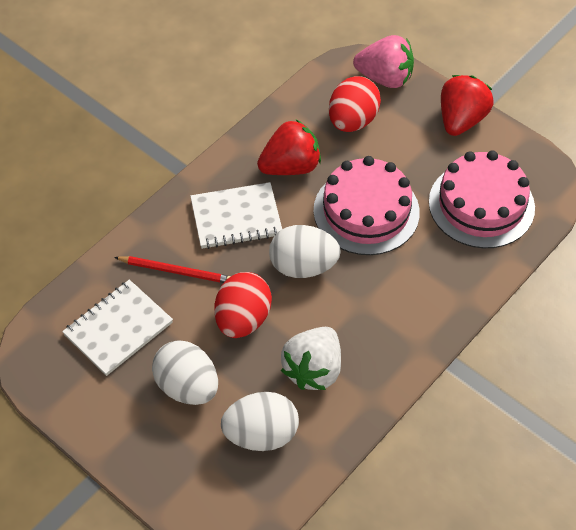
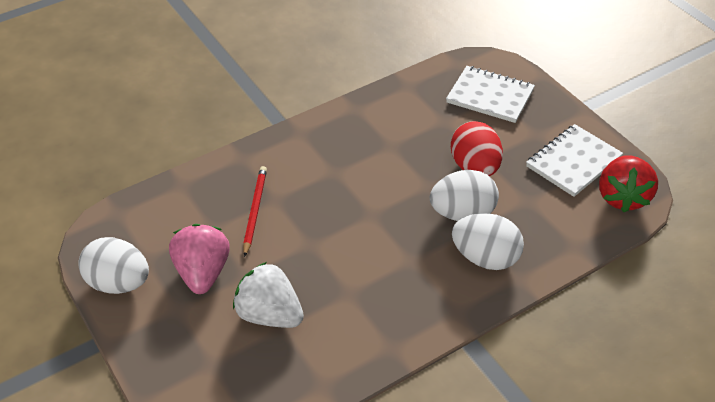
pink cake: [313,156,420,255] [429,150,535,248] = 2 -> none = 0
red egg: [214,272,272,338] [329,76,381,132] = 2 -> [451,121,503,176] = 1
red strawberry: [257,120,321,175] [441,75,494,136] = 2 -> [599,155,658,212] = 1

